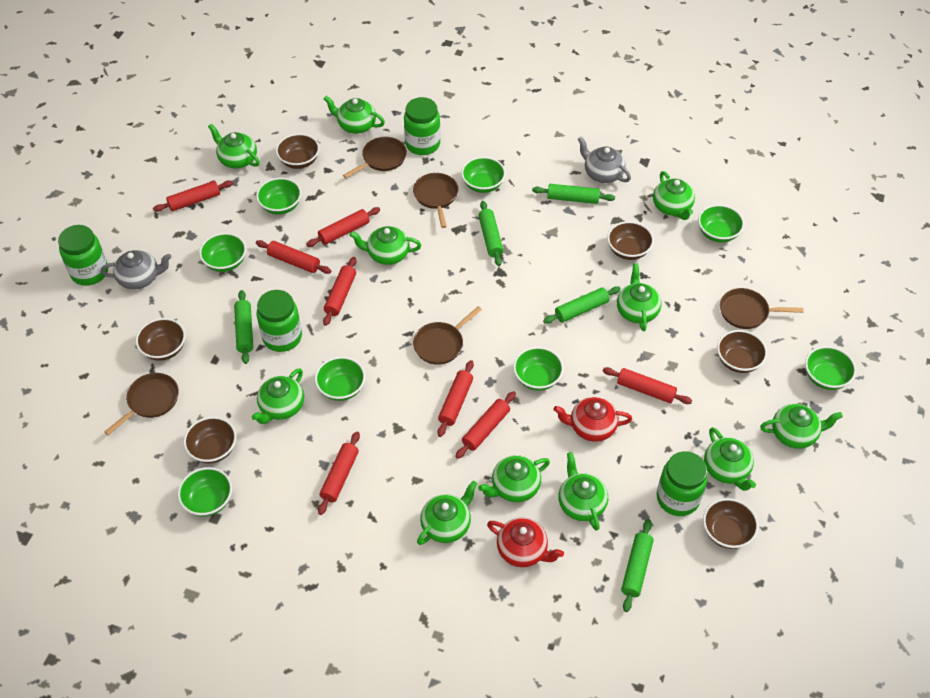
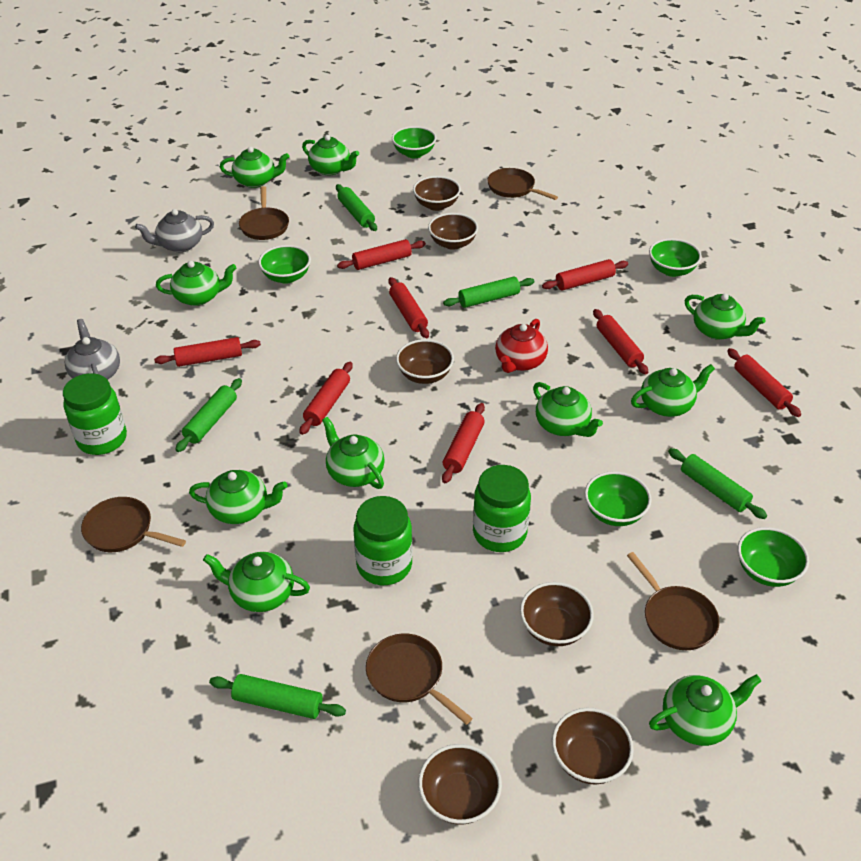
green bowl: [178,467,232,517] [199,233,246,272] [256,178,302,215] [315,356,365,401] [461,157,506,193] [513,347,564,391] [698,204,744,243] [805,346,856,390] = 8 -> [258,245,311,284] [392,126,436,158] [585,471,652,526] [649,238,702,277] [738,527,809,587] = 5
green jar: [58,225,108,286] [256,290,302,352] [404,97,441,155] [657,451,708,516] = 4 -> [63,373,127,455] [353,496,413,585] [473,465,531,552] = 3
green teapot: [208,124,260,169] [252,368,304,424] [324,96,385,134] [350,226,421,265] [417,481,477,545] [478,455,550,502] [558,452,608,531] [617,263,662,331] [653,171,695,220] [704,427,756,491] [760,404,843,449] = 11 -> [156,261,237,306] [189,470,288,524] [203,552,310,612] [220,147,290,188] [302,135,359,175] [322,417,385,489] [533,382,603,437] [631,364,715,417] [649,674,761,746] [684,293,765,340] = 10
red teapot: [487,518,564,567] [554,397,632,442] = 2 -> [495,319,548,373] = 1

